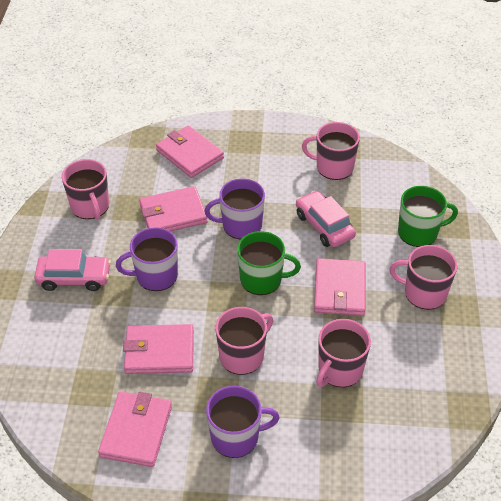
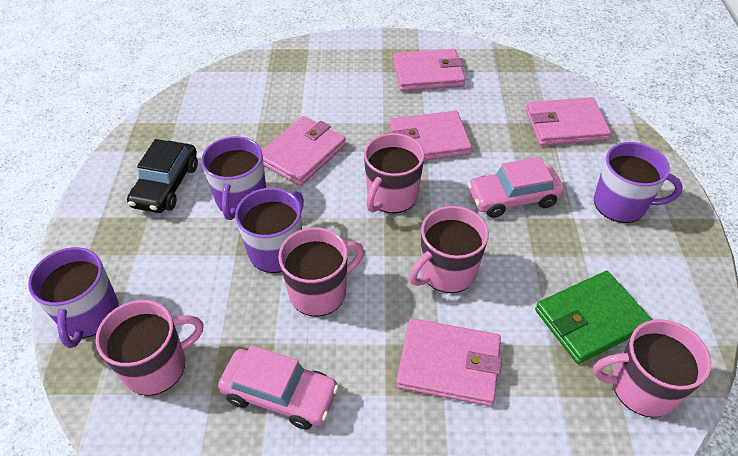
black car: none = 0 -> [127,139,198,213] = 1
green mug: [237,231,301,295] [398,186,458,247] = 2 -> none = 0
green wallet: none = 0 -> [535,271,652,364] = 1
purple mug: [116,227,178,291] [204,178,265,239] [206,386,280,458] = 3 -> [28,247,119,348] [201,136,266,220] [235,188,304,273] [594,142,683,223] = 4

